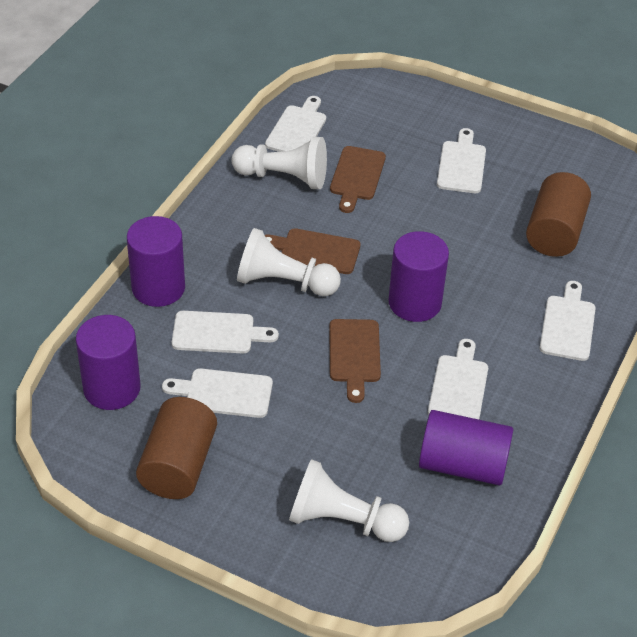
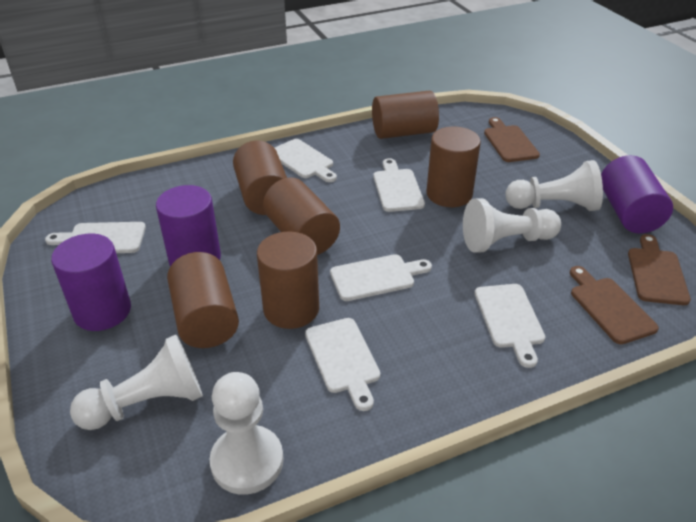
brown cylinder: [136,397,217,499] [526,172,591,257] = 2 -> [167,252,239,348] [233,140,287,215] [257,231,319,329] [263,177,340,255] [372,91,439,139] [427,126,481,207] = 6
purple cylinder: [76,315,141,410] [127,216,185,307] [388,231,449,322] [419,410,513,486] = 4 -> [51,233,131,331] [156,185,221,266] [601,155,673,233] = 3
white pawn: [232,137,327,189] [237,228,341,296] [289,459,409,542] = 3 -> [70,335,203,430] [210,372,284,495] [463,198,561,253] [505,160,603,211] = 4

